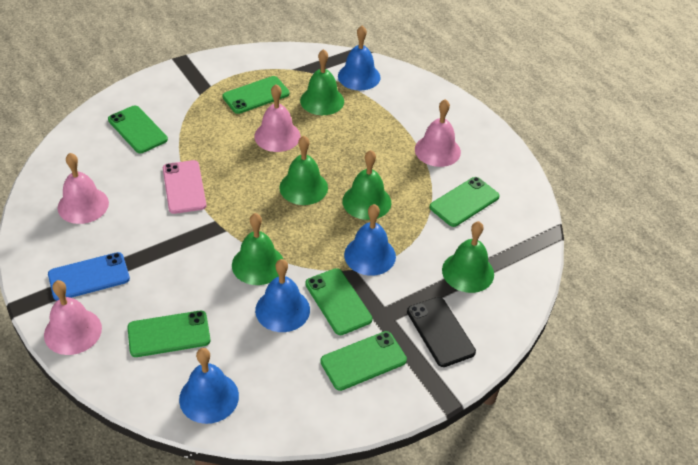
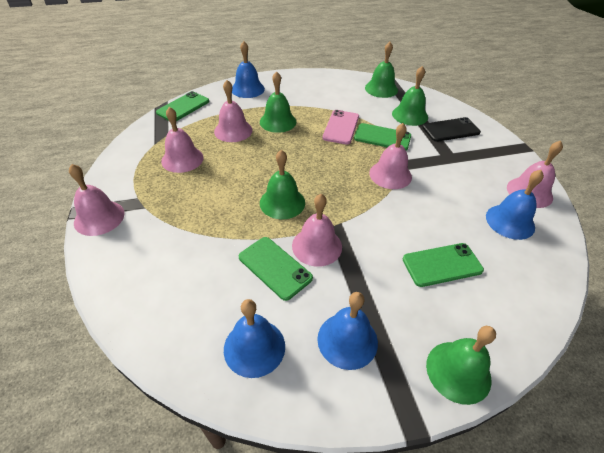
blue phone: [48,252,130,300] = 1 -> none = 0
green phone: [108,105,168,153] [127,311,210,357] [222,76,290,114] [305,268,372,335] [320,331,407,391] [430,177,500,227] = 6 -> [156,91,209,121] [239,237,313,301] [354,123,411,150] [403,243,484,287] = 4
pink bell: [44,280,102,355] [58,153,109,224] [254,84,300,152] [415,99,461,167] = 4 -> [69,164,125,236] [161,107,203,173] [214,80,252,142] [292,194,342,267] [369,123,412,189] [507,141,563,208] = 6

